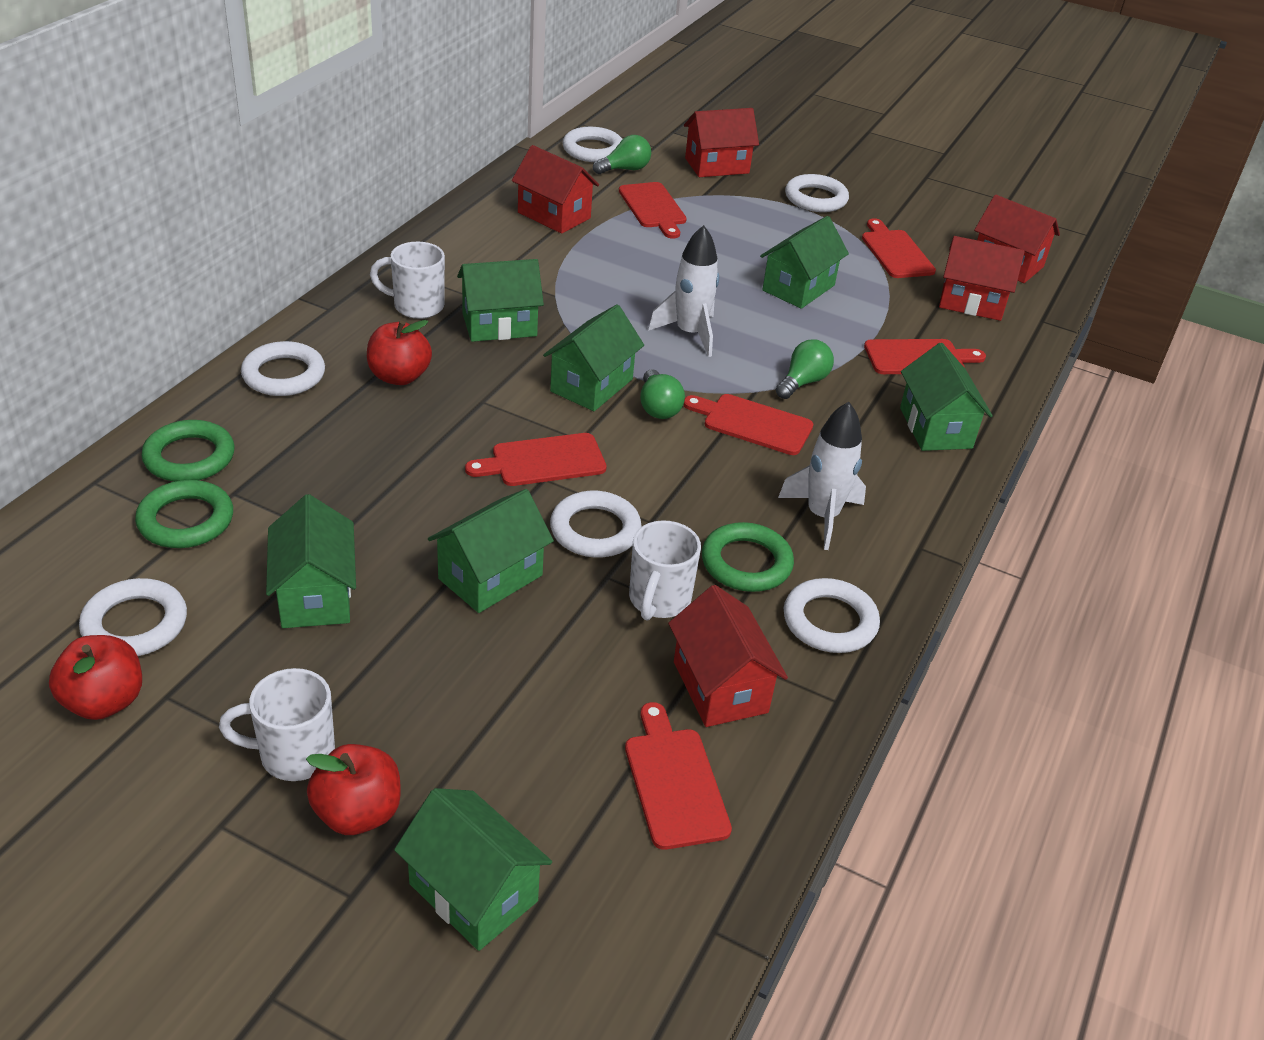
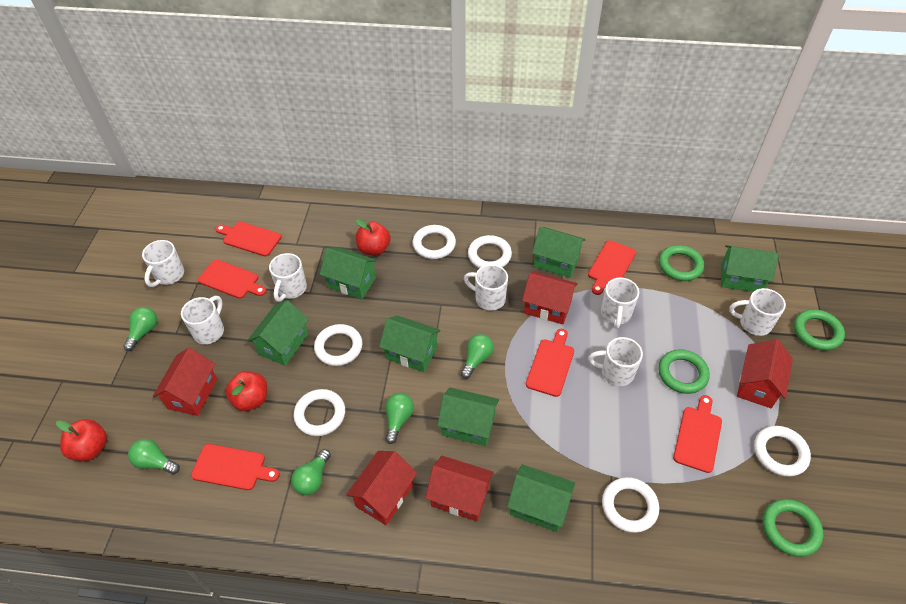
green light bulb: [593,135,651,174] [640,369,685,419] [776,339,834,399] = 3 -> [123,307,157,351] [128,439,180,475] [291,449,331,495] [385,393,414,444] [461,334,494,379] = 5
green ring: [135,480,233,548] [142,420,235,482] [702,522,794,592] = 3 -> [658,349,710,394] [659,245,704,281] [762,499,823,557] [794,309,845,350] = 4
white mug: [219,668,335,781] [370,242,445,319] [629,520,701,621] = 3 -> [142,240,184,287] [181,296,224,344] [269,253,307,302] [464,264,508,311] [588,337,643,386] [601,278,639,329] [729,288,786,336] = 7
white rocket: [648,225,719,357] [778,402,866,550] = 2 -> none = 0

